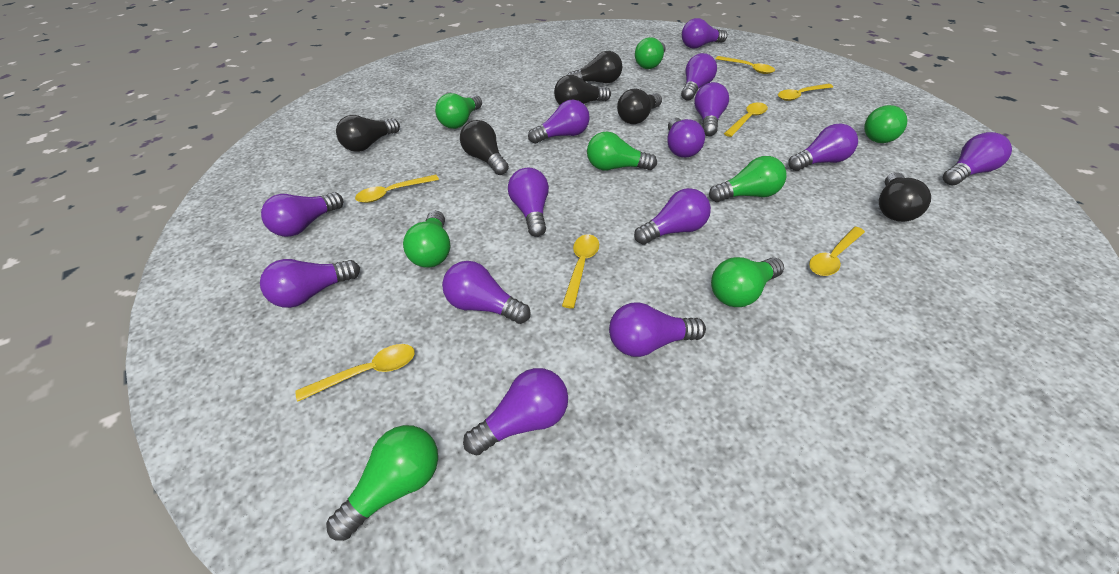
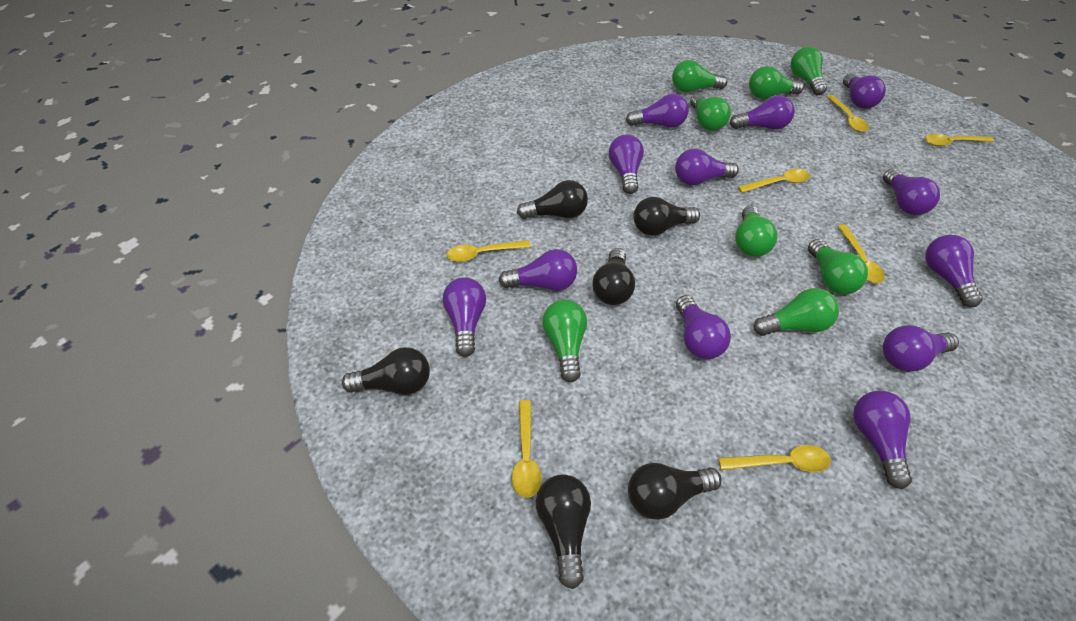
purple light bulb: [260,259,360,308] [261,192,343,237] [442,261,531,324] [463,368,568,456] [508,168,549,237] [528,100,590,144] [609,302,706,357] [634,188,711,245] [667,118,705,158] [681,53,717,100] [682,18,727,49] [694,82,729,136] [788,123,858,171] [942,132,1012,185] = 14 -> [443,277,486,357] [499,249,577,291] [609,134,644,194] [626,94,689,128] [675,149,739,185] [676,295,731,359] [730,95,795,130] [843,73,886,109] [853,391,912,489] [883,169,940,215] [883,325,959,372] [925,235,983,307] = 12

